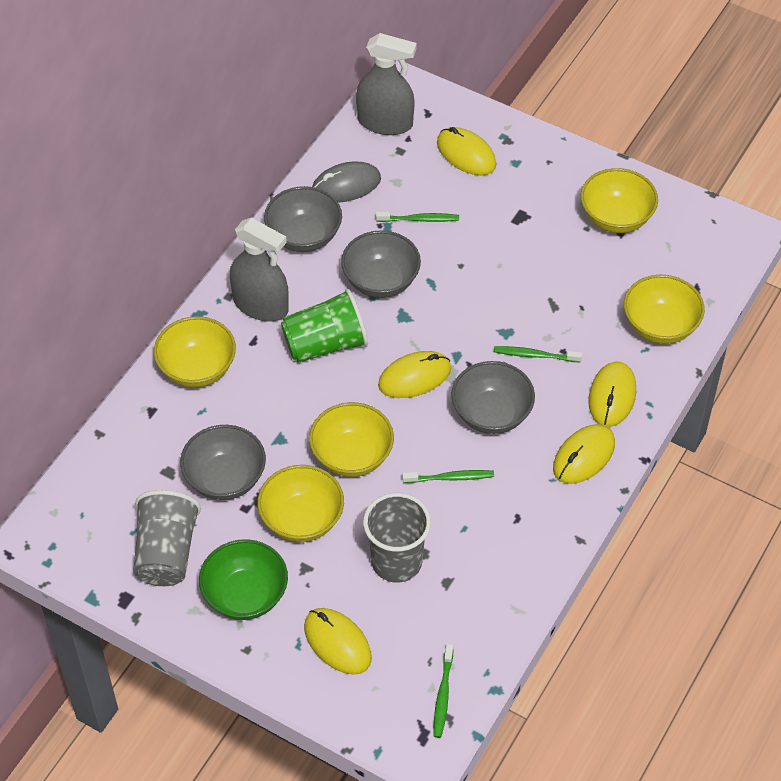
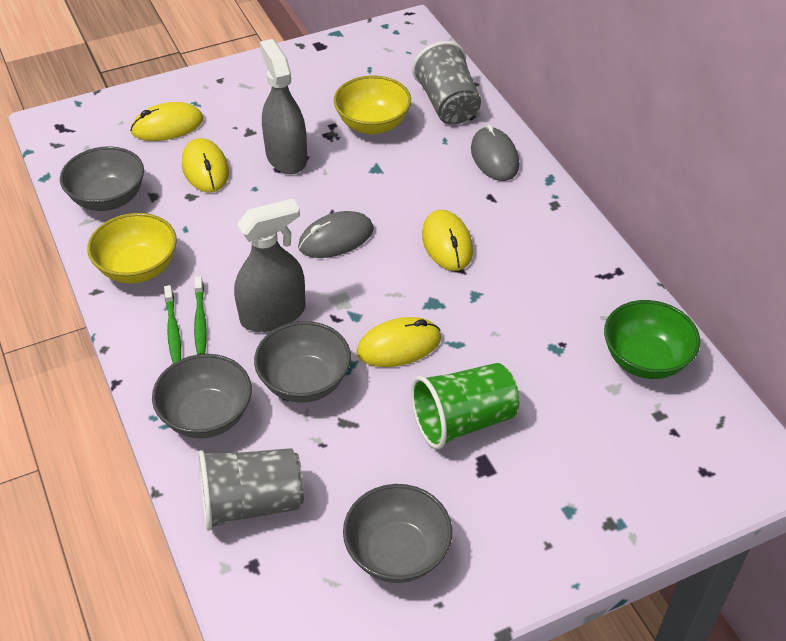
green toothbrush: [376,212,459,222] [402,470,494,483] [433,644,453,738] [494,346,582,363] = 4 -> [164,285,181,363] [194,276,207,354] = 2
grey mouse: [312,161,381,203] = 1 -> [298,211,374,258] [471,124,519,181] = 2
yellow bowl: [154,316,236,387] [257,465,344,542] [309,402,394,477] [581,168,658,233] [624,275,705,344] = 5 -> [87,213,177,283] [334,76,411,134] = 2
yellow mouse: [304,608,372,675] [378,351,451,398] [437,127,496,175] [553,424,615,484] [588,362,636,427] = 5 -> [130,102,203,141] [182,138,229,193] [357,317,441,367] [422,210,473,271] = 4

